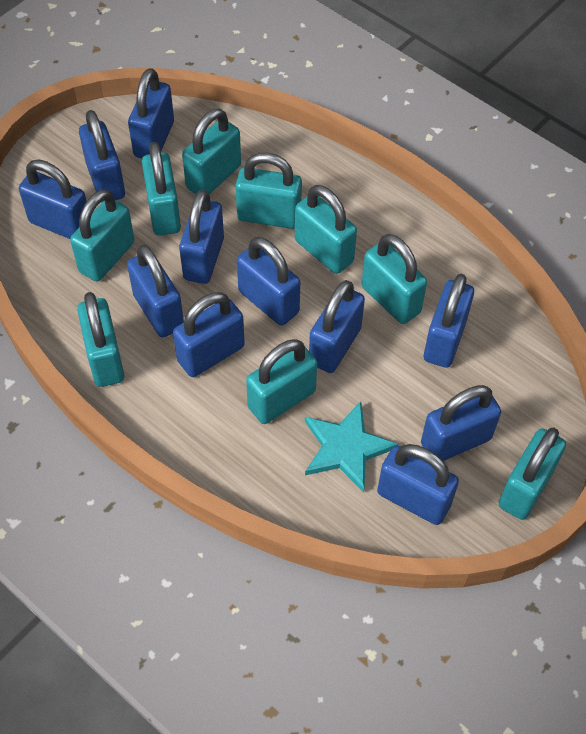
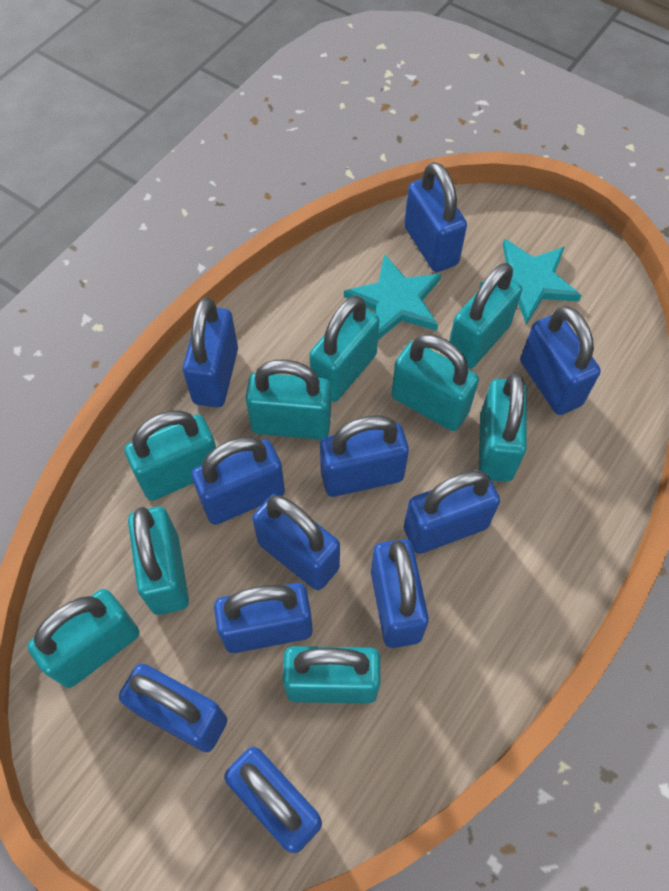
turquoise star: [305,401,398,493] = 1 -> [344,254,441,340] [479,239,582,325] = 2

